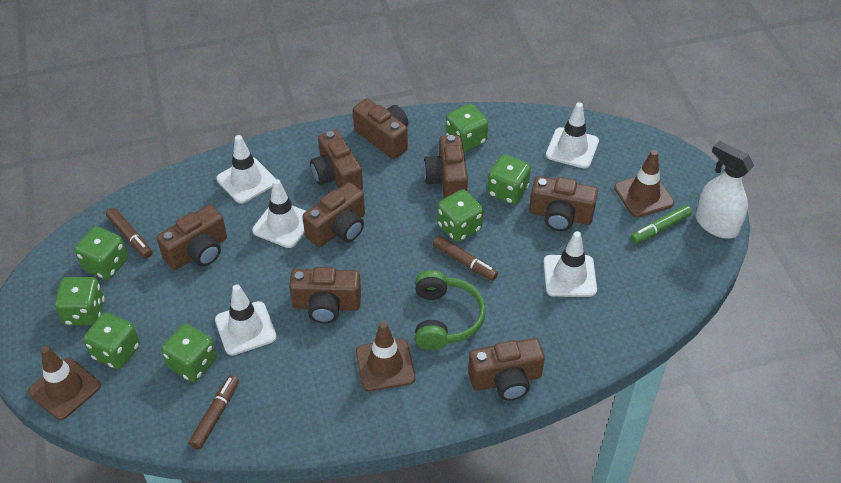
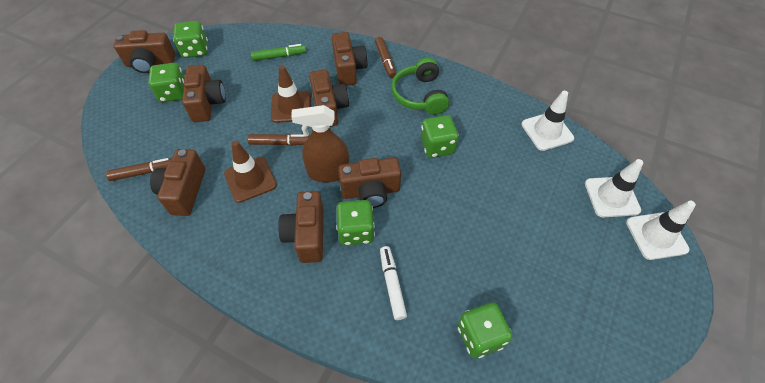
brown camera: [157,205,227,270] [289,267,361,324] [302,182,365,248] [310,130,363,191] [353,99,408,159] [423,135,468,199] [468,338,545,400] [529,176,598,231] = 8 -> [113,30,175,73] [150,149,205,216] [182,65,226,122] [278,191,324,263] [309,69,349,127] [332,32,368,86] [338,158,401,208] = 7
brown spray bottle: none = 0 -> [291,105,349,182] = 1
brown traffic cone: [28,346,101,420] [356,322,415,391] [614,150,674,217] = 3 -> [224,141,277,203] [271,65,311,123] = 2
green dice: [55,277,105,325] [75,226,128,280] [83,313,140,369] [161,324,217,382] [437,189,483,242] [446,104,488,152] [487,154,531,205] = 7 -> [148,63,185,102] [173,21,208,58] [336,200,375,245] [421,115,459,158] [457,303,512,358] = 5
white marker: none = 0 -> [380,246,407,320] = 1
white spray bottle: [696,141,754,238] = 1 -> none = 0
white traffic cone: [215,284,277,355] [216,135,276,204] [252,179,306,248] [544,231,597,297] [546,102,599,169] = 5 -> [521,91,574,151] [585,159,643,217] [626,201,696,260] = 3

